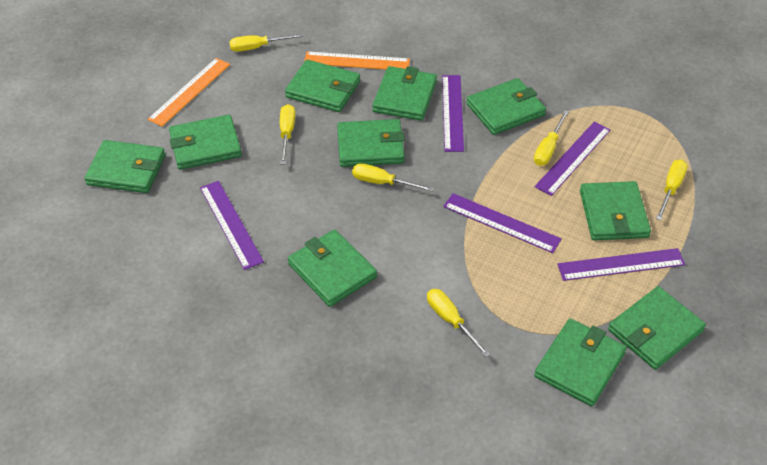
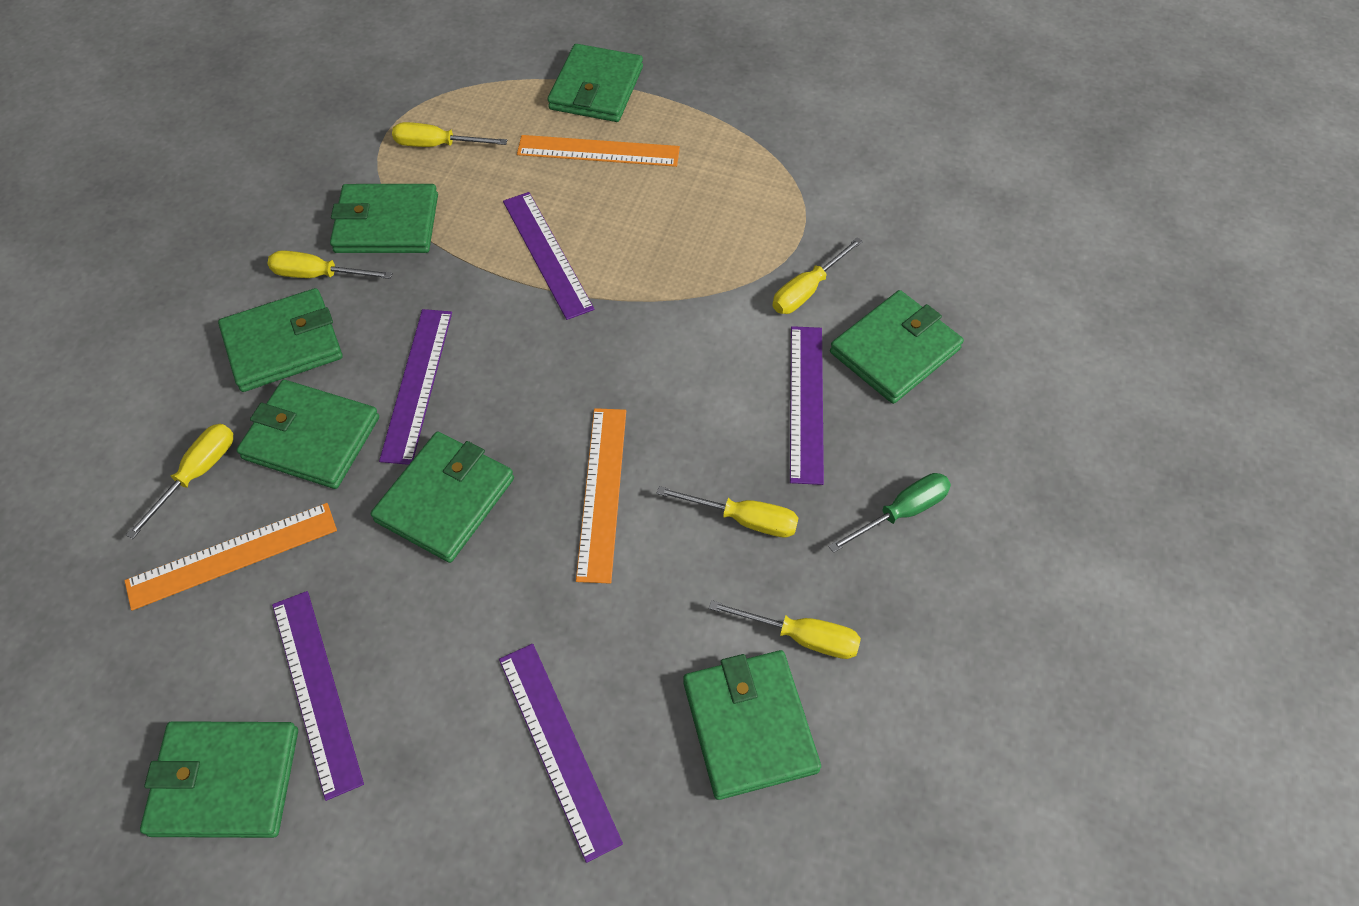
green screwdriver: none = 0 -> [828,473,951,553] = 1
green wallet: [84,140,165,193] [169,115,242,170] [285,60,360,112] [288,229,377,307] [337,119,405,167] [372,66,437,121] [467,78,546,135] [534,319,627,406] [580,181,651,241] [608,286,706,370] = 10 -> [140,721,298,838] [218,288,343,392] [237,380,379,489] [330,184,438,253] [371,432,514,563] [548,44,643,122] [683,650,821,800] [830,290,964,404] = 8
orange ruler: [148,58,230,127] [304,51,410,70] = 2 -> [124,503,337,610] [517,135,680,167] [576,408,626,584] = 3

